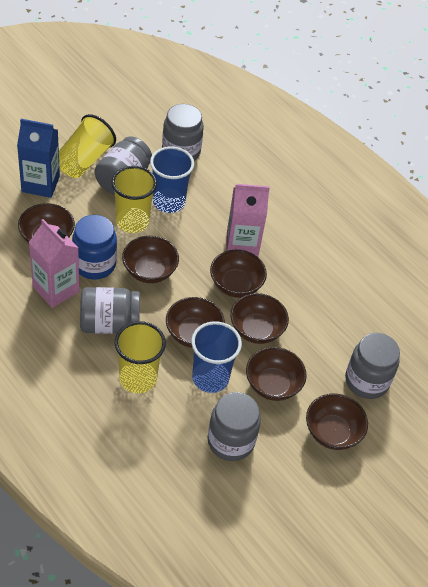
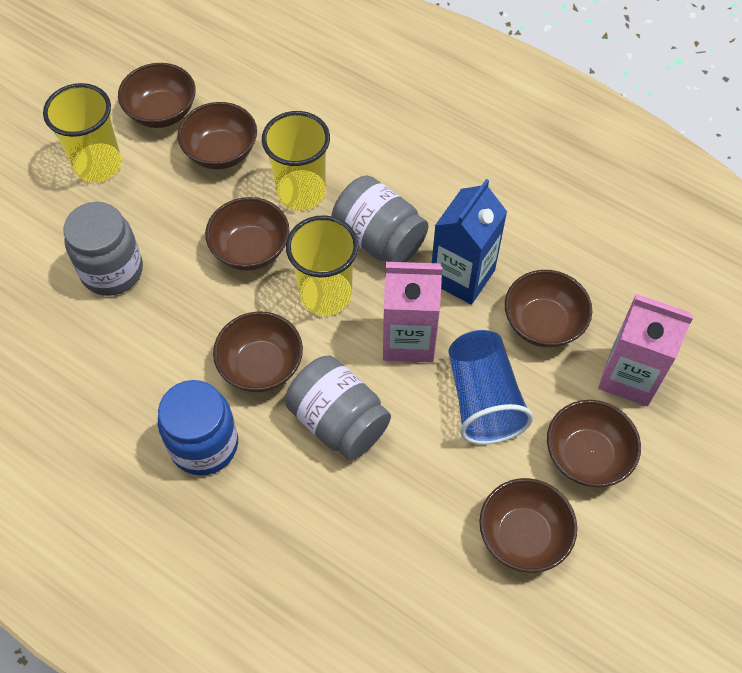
blue cup: [150,147,194,213] [191,321,242,393] = 2 -> [449,330,533,444] = 1
grey jar: [80,287,140,334] [95,136,152,195] [162,104,204,161] [208,392,261,461] [345,333,400,399] = 5 -> [64,202,143,296] [285,356,391,460] [331,175,429,262] = 3

